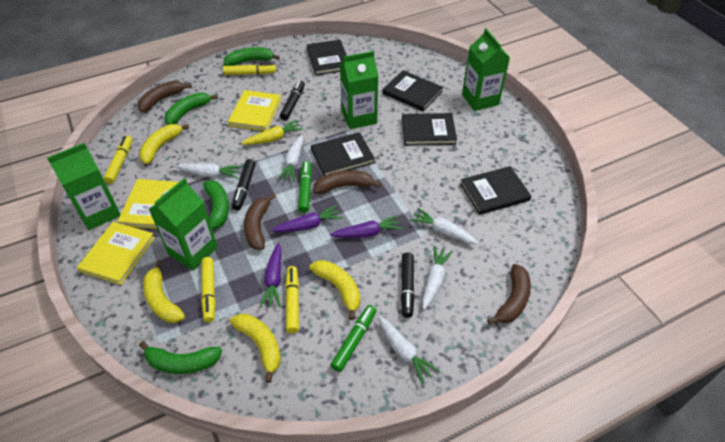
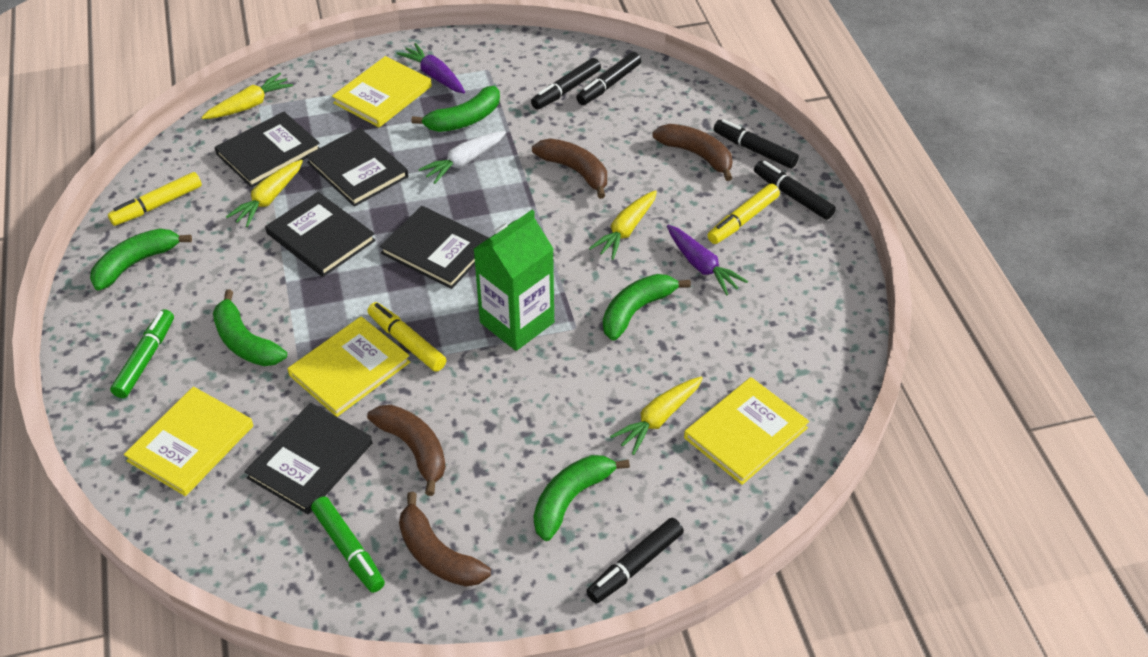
black marker: [232,159,256,210] [280,80,305,120] [401,252,415,318] = 3 -> [531,58,601,109] [576,52,641,105] [586,518,684,603] [713,119,799,169] [754,161,836,220] = 5
green banana: [139,341,222,374] [165,92,218,125] [203,180,229,229] [224,47,279,66] = 4 -> [90,228,192,290] [213,290,287,366] [411,86,500,132] [534,455,630,541] [603,274,691,341] = 5
green carton: [47,143,121,230] [149,178,218,270] [340,51,378,129] [462,28,510,111] = 4 -> [474,210,554,351] = 1
purple carrot: [260,243,281,307] [272,205,343,232] [330,215,403,238] = 3 -> [397,43,465,93] [667,225,748,295] = 2
white carrot: [175,163,242,179] [278,135,303,182] [378,316,440,384] [410,208,478,244] [422,246,453,310] = 5 -> [418,131,506,184] = 1
yellow banana: [139,124,189,164] [143,260,185,323] [230,314,281,383] [309,260,360,320] = 4 -> none = 0
yellow book: [77,222,155,285] [117,179,179,229] [228,90,281,131] = 3 -> [124,387,253,496] [287,316,410,417] [332,56,432,127] [684,377,809,485] = 4
yellow carrot: [241,120,303,145] = 1 -> [201,73,293,119] [226,160,303,227] [589,190,657,260] [610,377,703,455] = 4
yellow marker: [103,136,132,184] [201,257,216,322] [223,63,276,75] [285,266,299,333] = 4 -> [108,172,202,226] [367,302,446,372] [708,184,780,244] = 3

